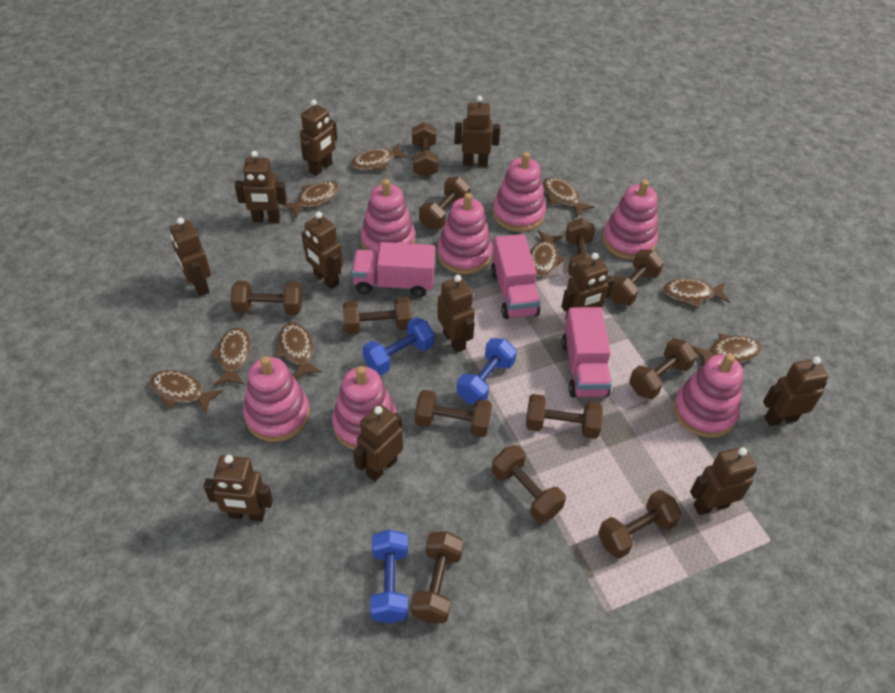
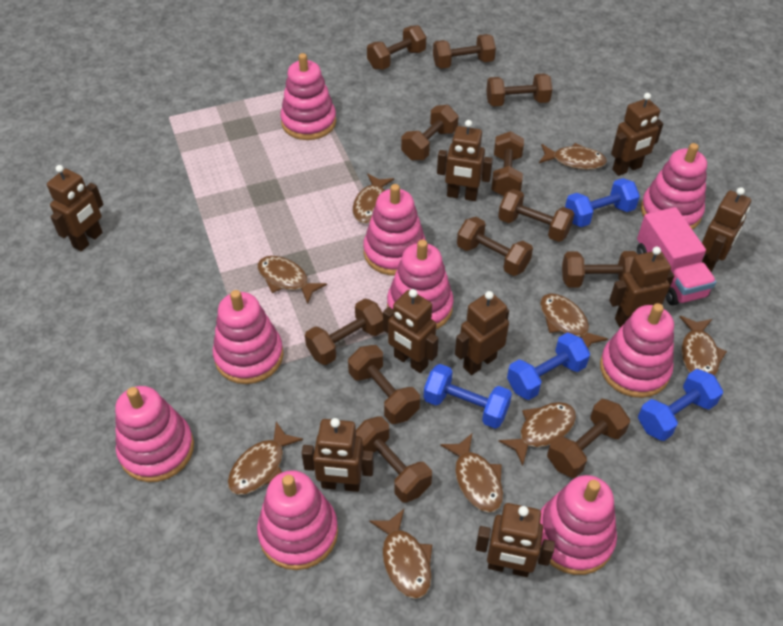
blue dumbbell: [363,317,434,375] [370,530,408,623] [457,338,517,405] = 3 -> [424,364,512,429] [507,332,590,400] [565,178,640,227] [638,369,723,441] = 4
brown robot: [170,217,211,296] [203,455,273,522] [235,151,287,223] [300,99,337,176] [302,212,343,289] [353,404,403,482] [437,275,475,353] [454,96,500,167] [561,253,614,320] [690,447,757,515] [763,357,828,426] = 11 -> [47,165,104,251] [302,418,374,492] [383,289,439,373] [437,120,493,201] [455,291,509,375] [475,503,555,577] [609,247,674,328] [611,93,663,176] [702,187,751,272] = 9
pink stacking toy: [243,356,310,442] [332,366,397,450] [361,179,415,253] [437,193,492,274] [493,152,546,232] [602,179,658,260] [673,354,743,438] = 7 -> [115,386,194,482] [213,290,284,384] [257,470,338,570] [280,53,336,140] [363,184,426,276] [387,240,454,329] [540,475,617,575] [600,303,674,398] [641,143,707,230] = 9
pink truck: [351,242,435,297] [491,234,541,319] [561,307,612,397] = 3 -> [637,207,716,306] = 1

